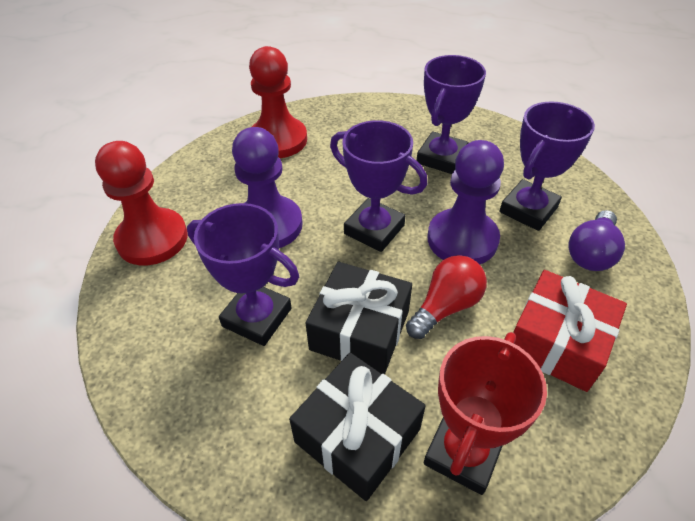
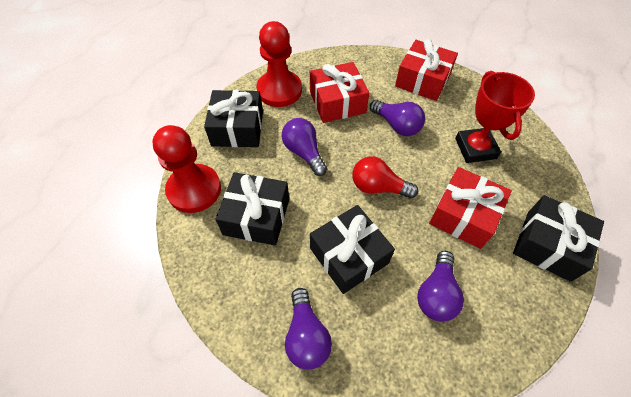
black gift: [289,353,426,501] [306,262,412,374] = 2 -> [204,90,263,147] [215,172,289,246] [310,205,395,294] [513,195,604,282] = 4
purple light bulb: [568,210,625,271] = 1 -> [282,118,327,176] [285,288,332,370] [370,100,425,136] [417,251,464,322] = 4
purple pawn: [232,127,303,248] [427,140,504,265] = 2 -> none = 0
purple trophy: [187,203,299,346] [330,120,427,252] [417,55,486,174] [499,101,595,231] = 4 -> none = 0
red gift: [513,270,627,392] = 1 -> [310,62,369,123] [395,39,458,101] [429,167,512,249] = 3

